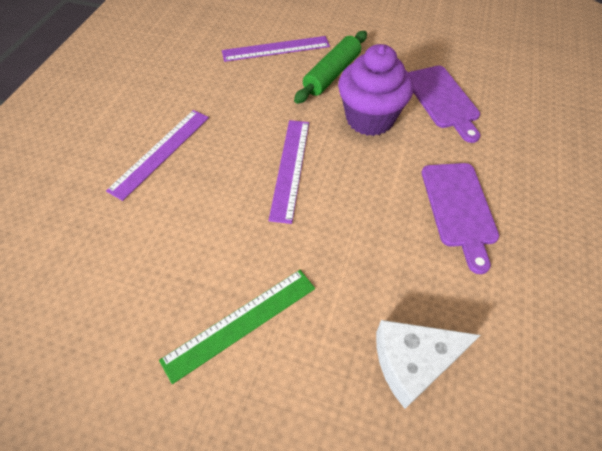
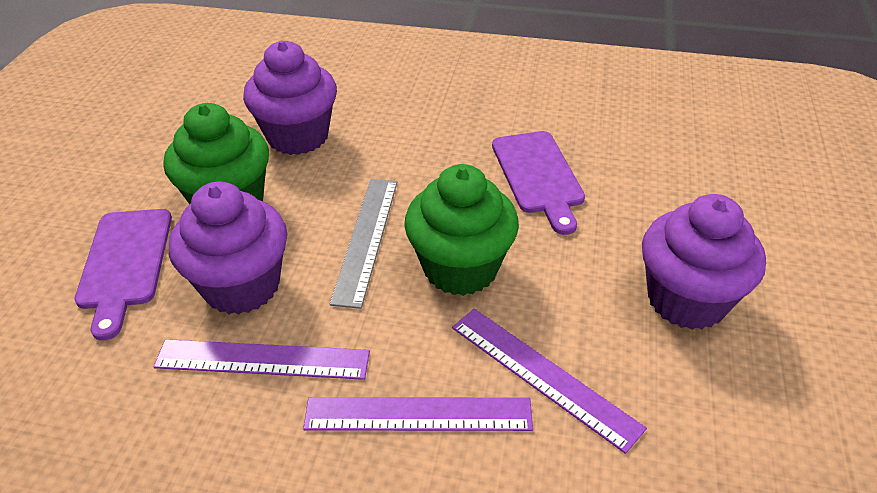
green cupcake: none = 0 -> [164,103,269,204] [404,164,519,296] = 2
green rolling pin: [294,31,367,104] = 1 -> none = 0
green ruler: [159,270,315,384] = 1 -> none = 0
grey ruler: none = 0 -> [330,179,398,309] = 1
purple cupcake: [338,44,413,136] = 1 -> [169,182,287,315] [243,40,337,155] [642,194,766,330] = 3
white cheese: [376,320,480,409] = 1 -> none = 0

